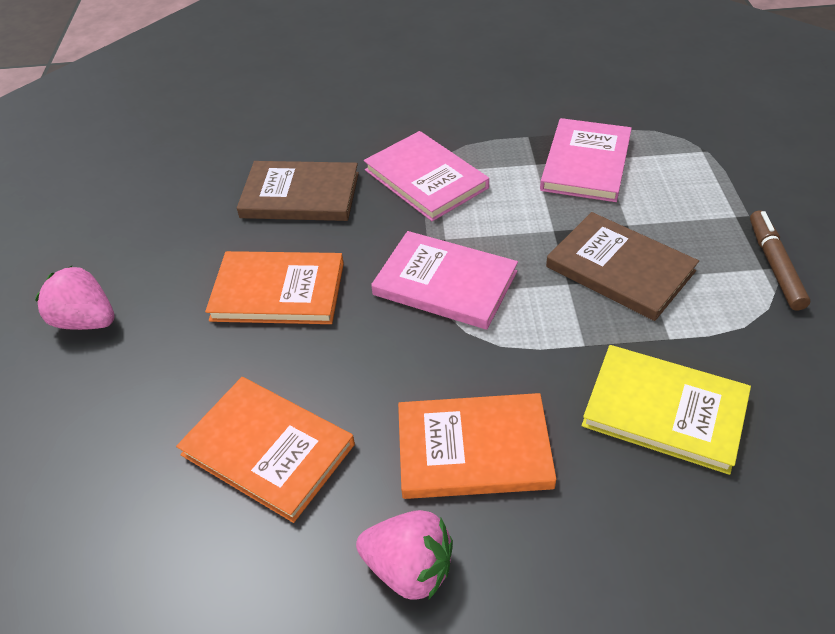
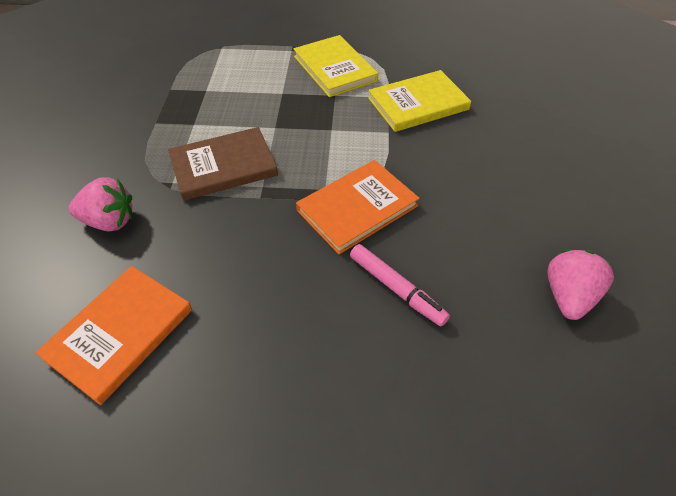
brown book: [237,161,359,221] [546,212,699,321] = 2 -> [168,127,278,201] = 1
brown marker: [750,210,811,311] = 1 -> none = 0
orange book: [176,377,355,523] [205,251,344,324] [398,393,557,499] = 3 -> [35,266,192,405] [296,160,420,254] = 2
pink book: [364,131,489,221] [371,231,518,330] [540,118,632,202] = 3 -> none = 0
pink marker: none = 0 -> [350,244,450,326] = 1
yellow book: [582,345,751,475] = 1 -> [293,35,378,97] [368,70,471,132] = 2

